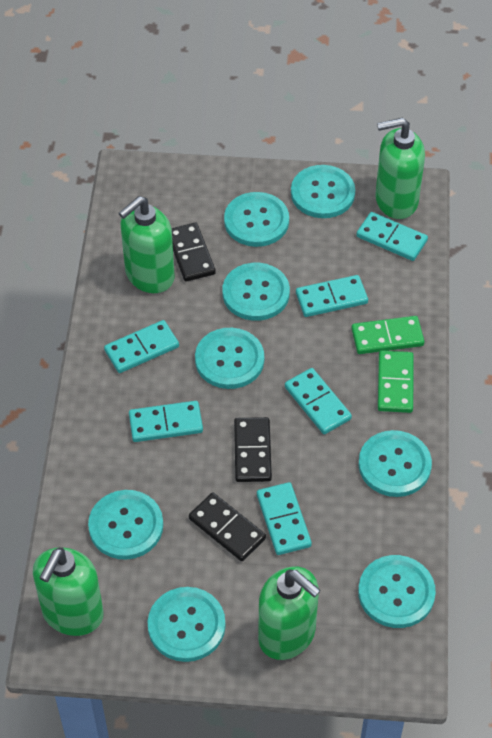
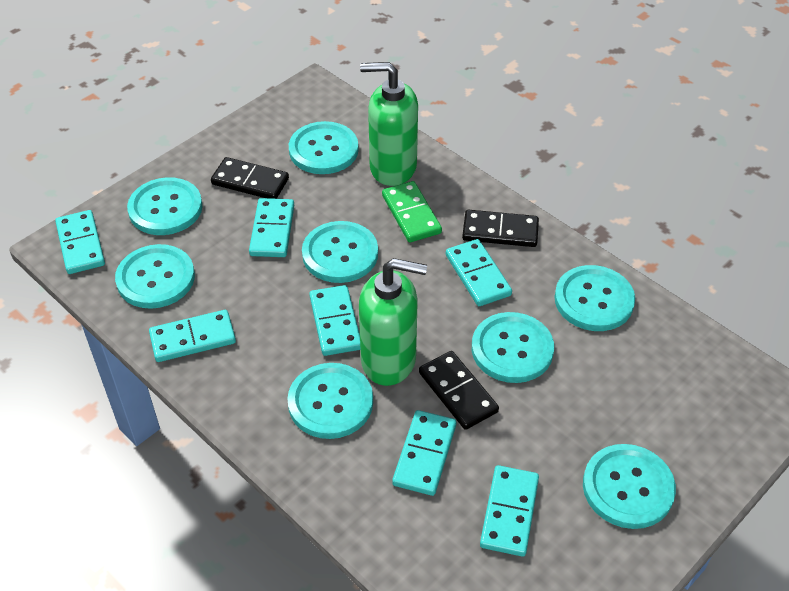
green domino: [351,316,424,354] [378,351,414,413] = 2 -> [382,181,442,242] = 1
green soap dispenser: [33,547,104,636] [119,196,175,293] [258,566,321,660] [375,118,425,219] = 4 -> [359,258,427,386] [360,62,418,186] = 2
turquoise domino: [104,320,179,373] [129,401,203,442] [257,482,312,555] [285,368,352,434] [296,275,368,317] [357,212,428,261] = 6 -> [55,210,105,274] [149,310,236,362] [249,198,294,257] [309,285,360,356] [392,410,456,496] [446,239,512,306] [480,465,539,557] = 7

